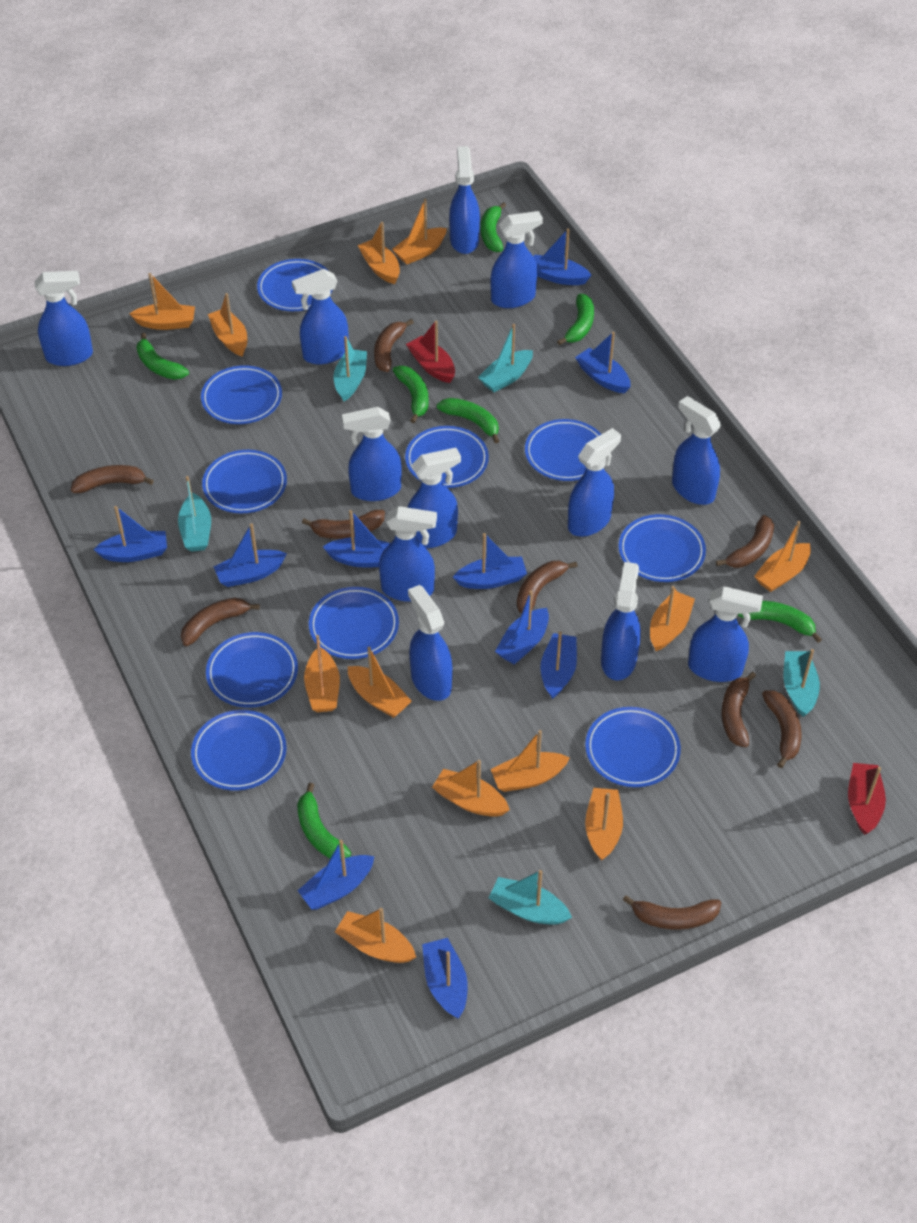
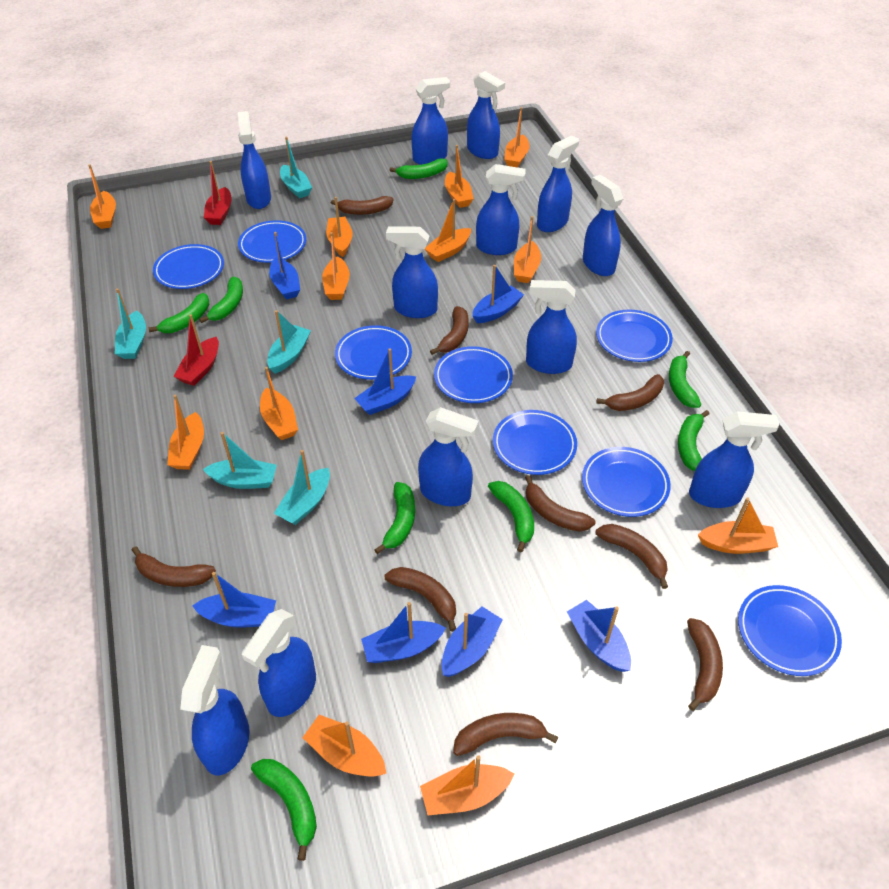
blue boat: [93,506,167,562] [213,523,287,587] [298,840,374,910] [323,510,390,568] [422,938,468,1018] [453,533,527,589] [495,590,549,665] [533,228,592,285] [540,631,577,699] [575,332,630,393] = 10 -> [192,572,276,628] [269,232,300,299] [354,348,416,415] [361,602,446,663] [442,607,503,677] [473,265,524,323] [567,600,631,672] = 7
blue plate: [191,710,287,791] [201,365,282,424] [202,450,287,513] [206,632,298,708] [257,259,333,311] [309,587,399,659] [405,426,489,488] [525,419,601,481] [585,707,681,787] [619,514,706,582] = 10 -> [153,244,224,289] [238,220,306,263] [335,325,412,380] [434,346,513,403] [493,410,577,475] [582,447,671,517] [596,310,673,362] [738,585,842,676] = 8
green banana: [136,333,189,380] [297,783,351,859] [393,366,428,423] [437,398,499,443] [481,202,506,252] [557,294,594,345] [738,601,822,643] = 7 -> [149,293,209,333] [199,277,243,323] [251,759,317,861] [375,482,415,554] [389,158,447,179] [488,481,534,553] [669,351,701,408] [678,410,709,471] = 8

